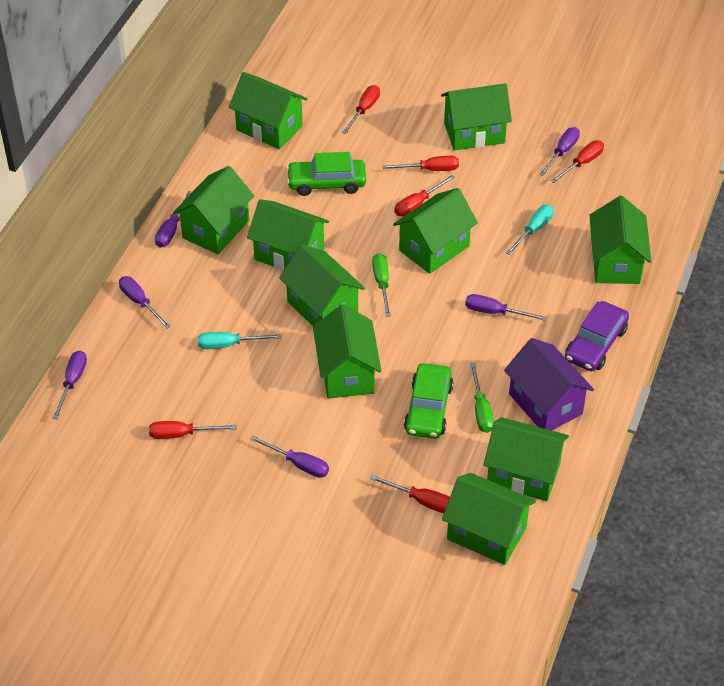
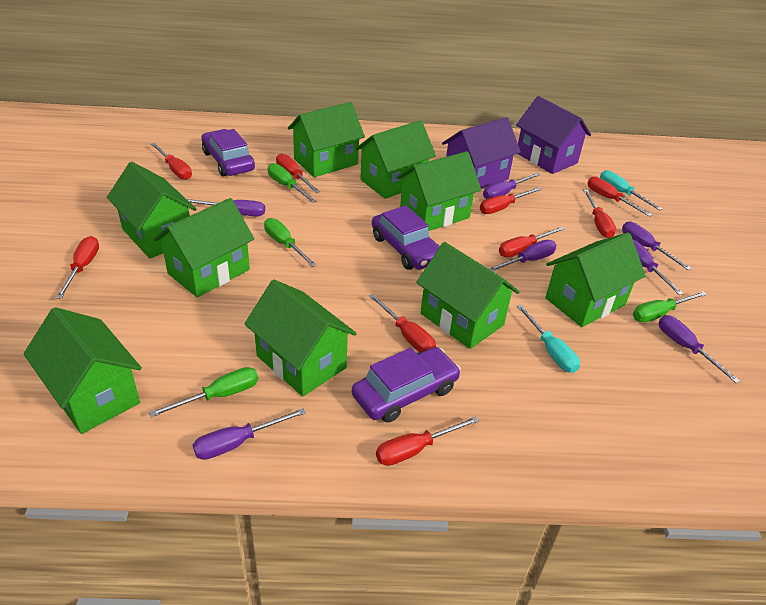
green car: [286,152,366,196] [404,363,453,439] = 2 -> none = 0
green house: [173,166,254,254] [229,72,307,149] [247,199,329,271] [279,245,365,326] [313,304,381,399] [393,188,478,274] [441,83,512,150] [442,473,536,565] [484,417,569,501] [589,196,651,284] = 10 -> [24,307,142,434] [107,162,196,259] [154,198,254,297] [244,280,357,396] [288,102,365,177] [356,120,436,199] [396,151,481,231] [416,242,520,349] [545,232,646,327] = 9
green screwdriver: [372,253,391,317] [470,363,494,433] = 2 -> [149,367,258,418] [264,218,317,267] [268,163,317,203] [633,291,707,322] = 4
purple car: [565,301,629,372] = 1 -> [201,129,255,177] [352,347,461,423] [372,205,440,270] = 3
purple house: [504,338,594,431] = 1 -> [442,117,521,189] [516,96,591,174] = 2
purple screwdriver: [53,350,87,419] [119,276,171,329] [155,191,192,247] [250,435,329,478] [465,294,547,321] [539,127,580,176] = 6 -> [187,199,265,217] [193,408,306,460] [483,173,540,199] [488,240,557,272] [622,222,692,270] [633,240,683,295] [659,315,740,383] = 7
red screwdriver: [149,421,237,439] [342,85,380,134] [369,474,450,513] [383,156,459,171] [394,175,455,216] [551,140,604,183] = 6 -> [56,236,99,299] [151,143,192,180] [276,153,320,193] [369,294,436,352] [376,416,479,466] [480,187,542,214] [499,226,565,257] [583,190,616,238] [587,176,652,217] = 9

